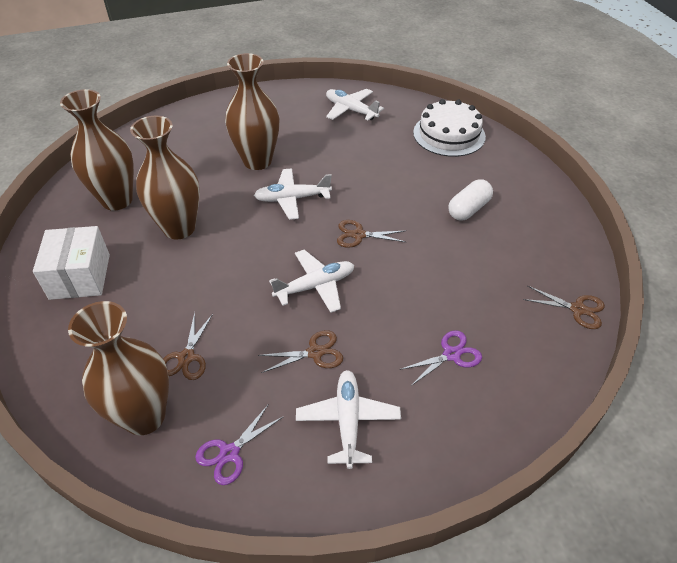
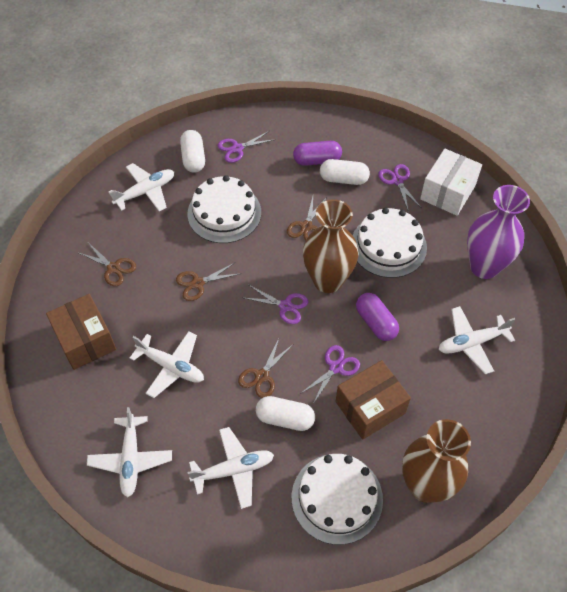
brown box: none = 0 -> [46,294,116,370] [336,360,411,440] = 2
brown vase: [60,89,134,211] [68,301,169,435] [130,116,200,240] [225,53,280,170] = 4 -> [303,199,358,293] [402,419,471,503] = 2
purple capsule: none = 0 -> [293,141,342,166] [356,293,399,341] = 2
purple scissors: [195,405,283,485] [399,330,482,386] = 2 -> [218,131,276,163] [244,285,308,324] [300,345,360,404] [378,164,421,210] = 4
purple vase: none = 0 -> [467,185,530,279] = 1
white cake: [413,99,486,157] = 1 -> [187,175,261,243] [292,454,383,545] [353,208,427,278] = 3
white capsule: [448,179,493,220] = 1 -> [180,130,205,173] [256,396,315,431] [320,159,370,185] = 3
white plane: [254,168,332,220] [269,250,354,313] [296,370,401,469] [326,89,384,120] = 4 -> [87,407,172,497] [108,163,174,212] [130,331,204,398] [188,427,274,509] [438,306,515,374] = 5

